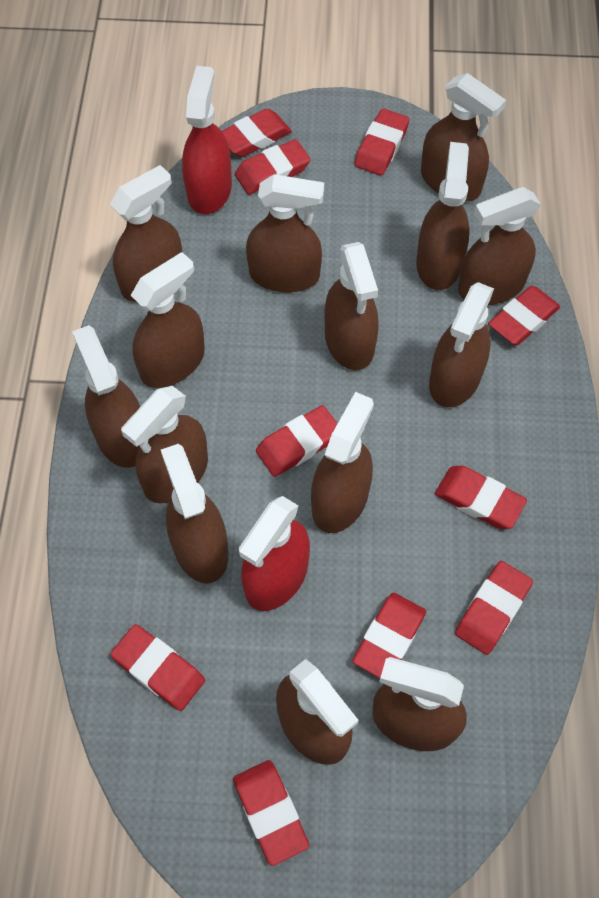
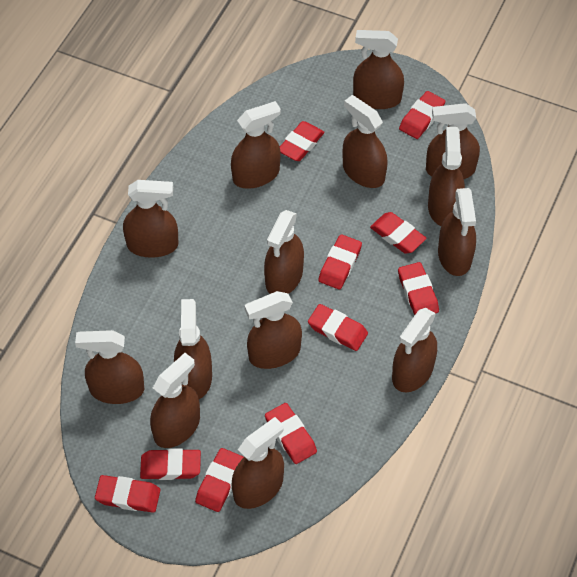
red spray bottle: [182,66,232,214] [239,496,310,611] = 2 -> none = 0

